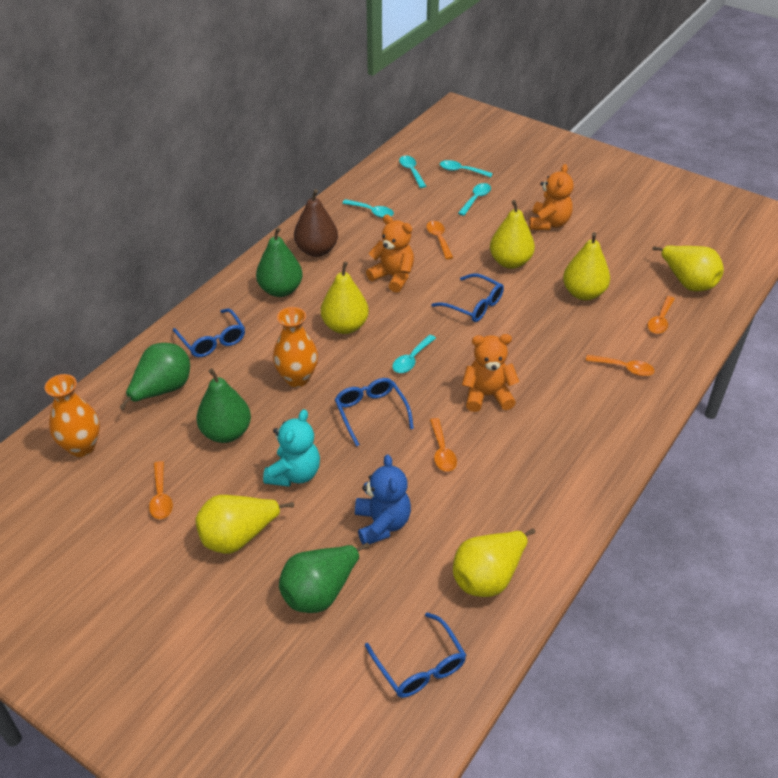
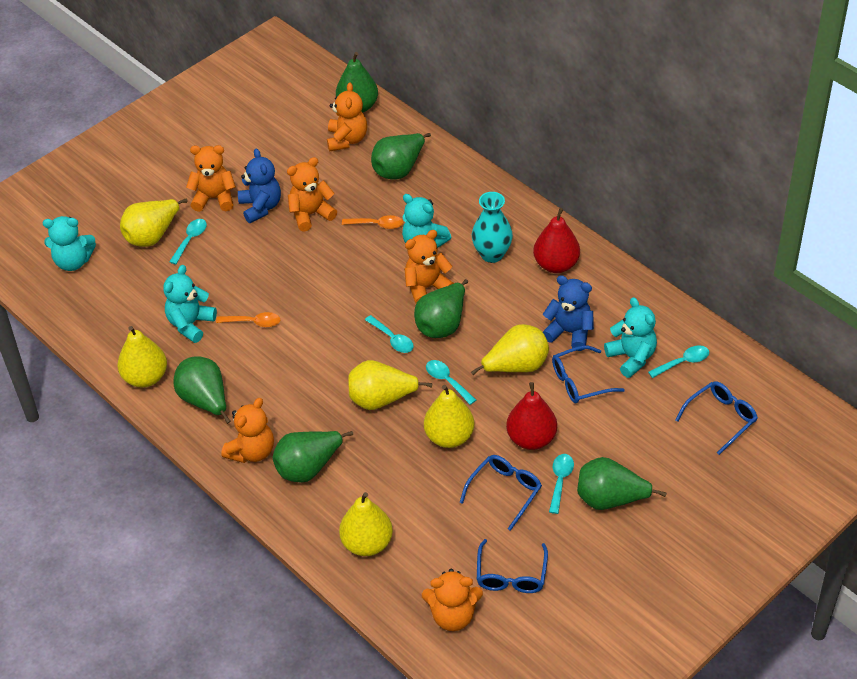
blue teddy bear: [355,454,411,545] = 1 -> [238,149,281,223] [543,275,594,351] = 2
brown pear: [294,189,338,257] = 1 -> none = 0
green pear: [119,343,190,410] [196,368,251,443] [256,227,303,297] [279,543,369,613] = 4 -> [174,357,231,424] [273,431,353,483] [336,52,378,113] [371,133,431,180] [414,279,468,338] [577,457,667,510] = 6
orange spoon: [149,461,173,519] [427,221,453,259] [430,418,457,472] [586,355,655,376] [648,296,675,334] = 5 -> [216,312,280,327] [342,215,403,229] = 2
orange teddy bear: [366,214,414,293] [462,334,519,412] [529,164,573,230] = 3 -> [186,145,236,212] [221,398,274,463] [287,157,337,232] [327,82,367,151] [404,230,454,303] [422,569,483,631] = 6
orange vase: [45,374,100,457] [273,307,318,387] = 2 -> none = 0
red pear: none = 0 -> [506,382,557,450] [533,208,580,273] = 2
turquoise teddy bear: [263,409,320,487] = 1 -> [43,216,96,271] [163,265,217,343] [402,194,451,248] [604,297,657,378] = 4
turquoise vase: none = 0 -> [472,192,513,263] = 1

